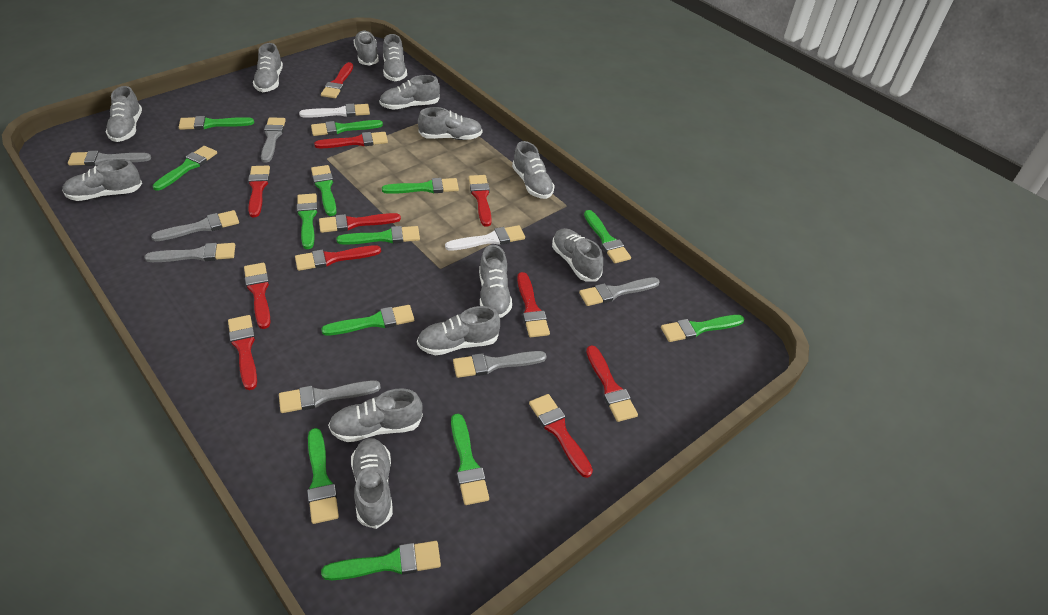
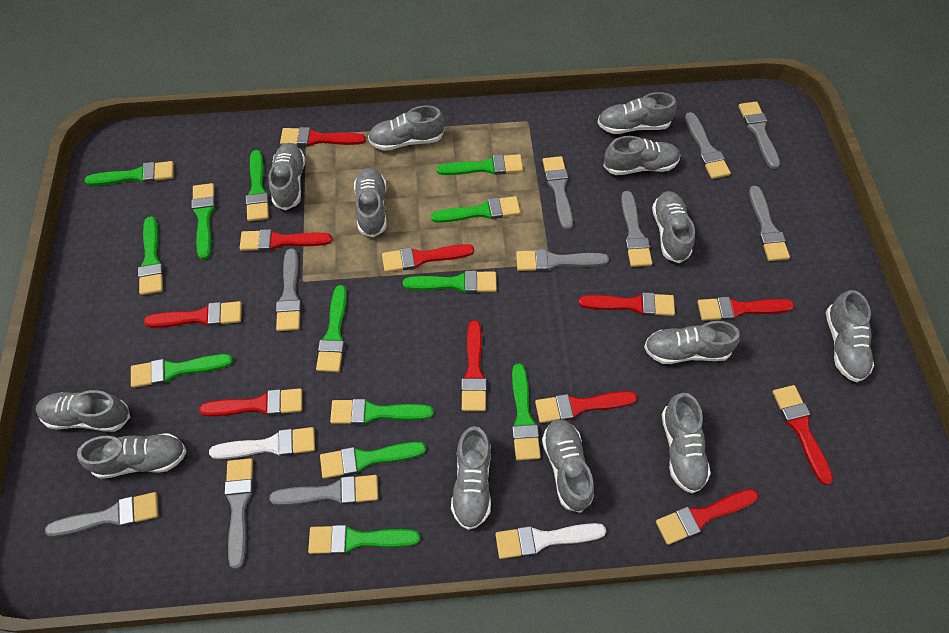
grey brush: [68,151,151,166] [144,243,235,262] [151,210,239,241] [261,117,286,163] [279,381,381,413] [453,351,547,378] [579,277,660,306] = 7 -> [45,492,158,537] [225,458,253,569] [270,475,378,505] [276,248,301,331] [516,249,609,271] [543,156,573,230] [621,191,652,267] [685,112,731,179] [738,102,780,169] [749,186,790,261] = 10

